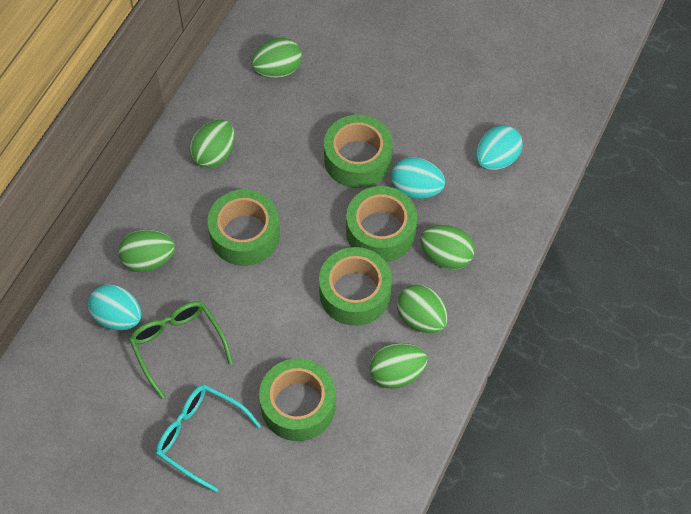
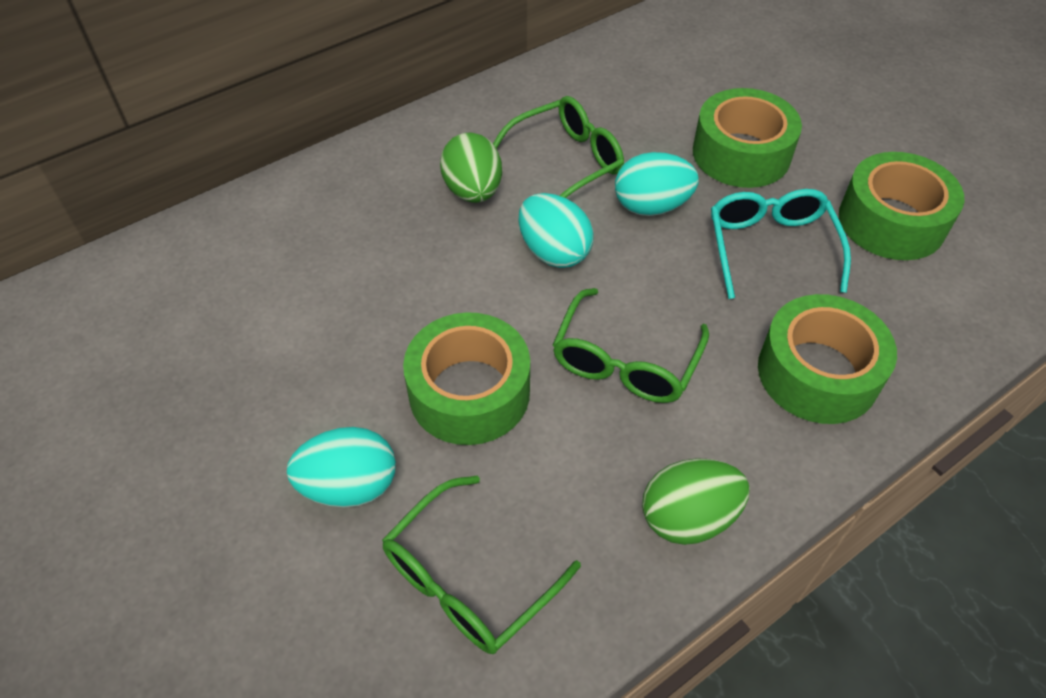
green egg: [118,230,175,272] [189,120,235,168] [251,38,302,78] [369,343,428,389] [397,284,448,333] [420,225,475,270] = 6 -> [440,133,502,203] [642,458,750,545] = 2
green glasses: [129,301,233,399] = 1 -> [382,476,581,654] [493,96,624,198] [553,288,709,403] = 3
green tape: [207,189,280,266] [259,358,336,441] [319,247,392,326] [324,115,393,188] [346,186,417,262] = 5 -> [403,312,530,445] [693,88,802,188] [758,294,897,424] [839,152,964,260] = 4

